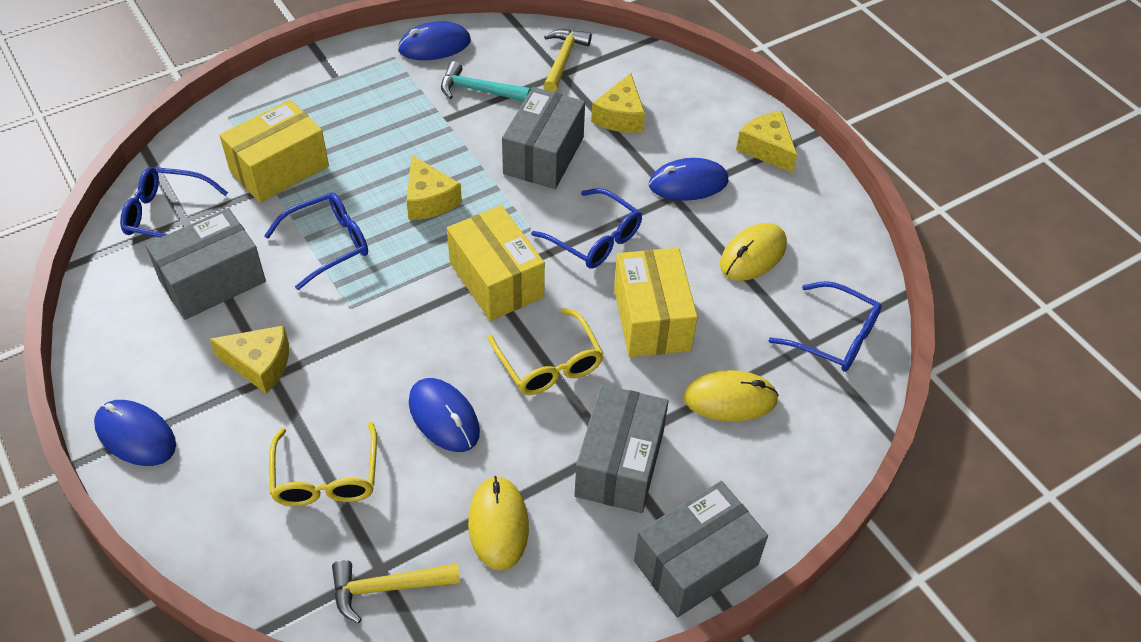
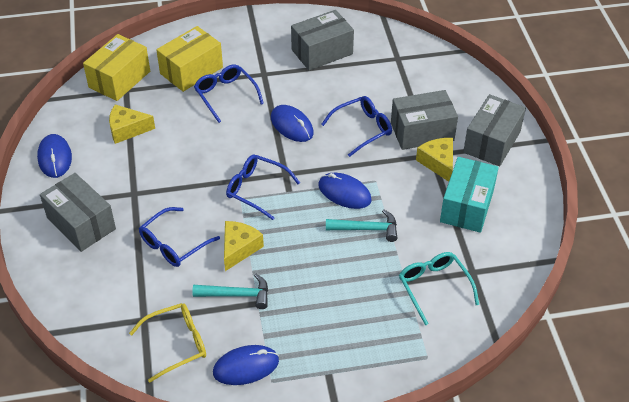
turquoise box: none = 0 -> [440,157,499,233] = 1
turquoise glasses: none = 0 -> [399,252,479,325] = 1
turquoise hammer: [441,61,531,101] = 1 -> [192,274,268,309] [326,209,398,242] = 2
yellow box: [219,99,329,203] [447,205,545,321] [614,248,698,357] = 3 -> [83,34,150,101] [156,26,223,92] = 2
yellow cheese: [210,325,289,394] [406,155,462,220] [591,73,645,133] [736,111,797,173] = 4 -> [109,104,155,144] [224,221,264,271] [416,138,453,182] = 3
yellow glasses: [269,422,377,506] [488,308,604,395] = 2 -> [129,303,206,382] = 1
yellow hammer: [332,560,460,623] [543,29,592,92] = 2 -> none = 0
yellow mouse: [468,476,529,571] [684,370,779,422] [720,223,787,281] = 3 -> none = 0

